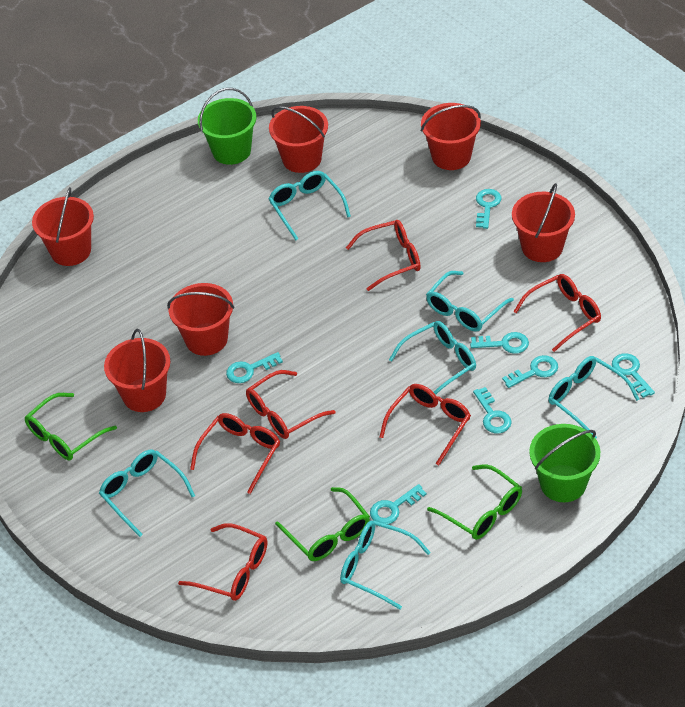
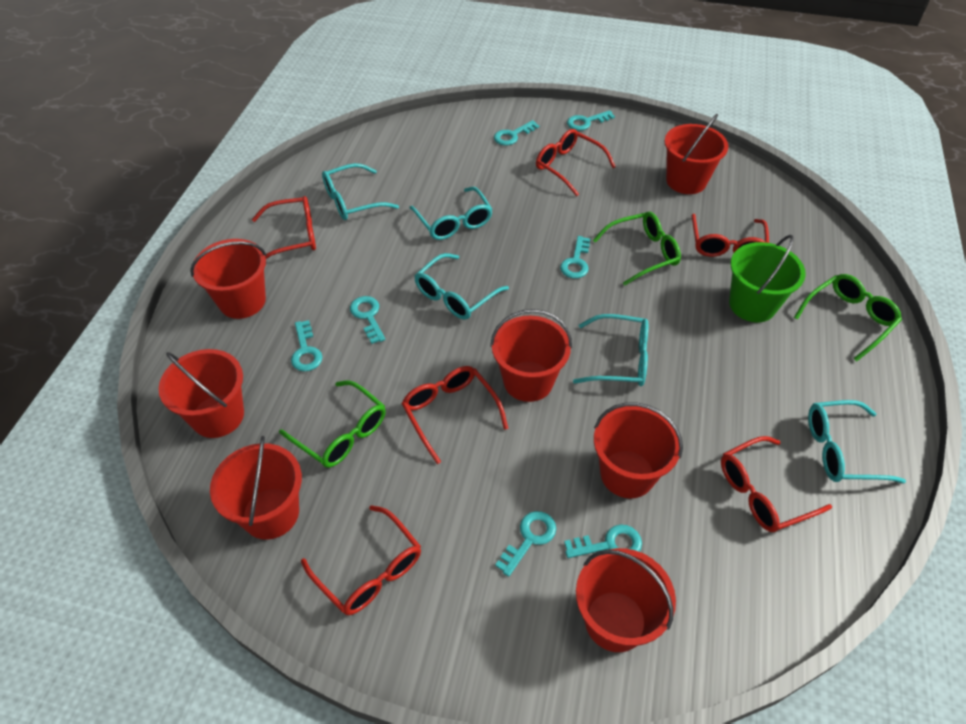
green bucket: [198,88,256,165] [529,424,600,502] = 2 -> [729,235,806,322] = 1
red bucket: [32,187,94,266] [104,329,170,412] [167,283,234,356] [269,106,328,173] [421,103,481,170] [512,183,575,262] = 6 -> [159,349,244,438] [190,239,266,319] [210,436,302,540] [490,309,572,402] [576,548,676,652] [594,402,683,498] [665,114,728,194] = 7
turquoise glasses: [99,449,195,537] [268,171,351,240] [340,521,431,609] [389,321,476,395] [426,271,514,332] [548,356,639,438] = 6 -> [322,163,399,220] [409,187,493,240] [414,253,509,320] [573,314,649,386] [808,400,906,483] = 5

